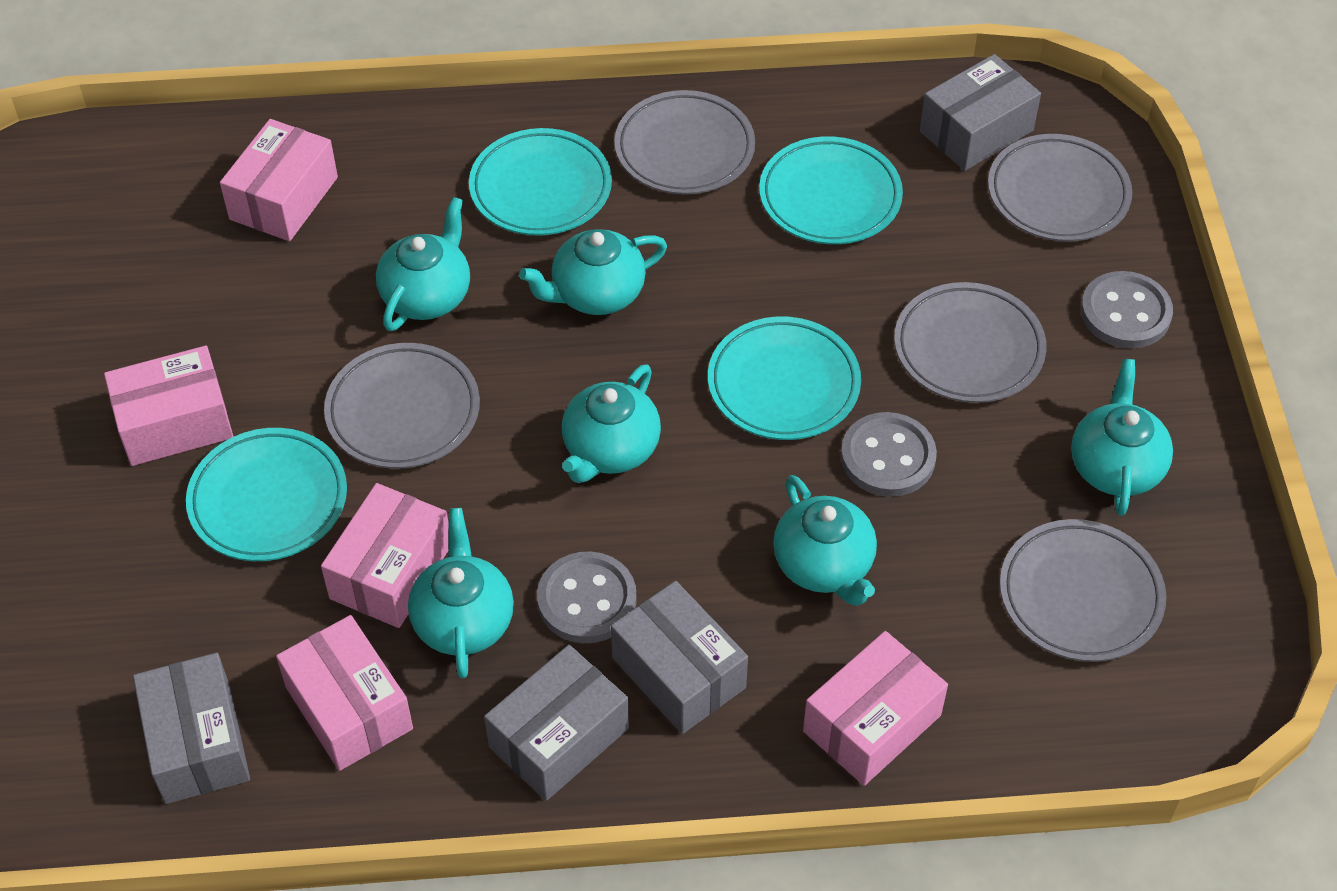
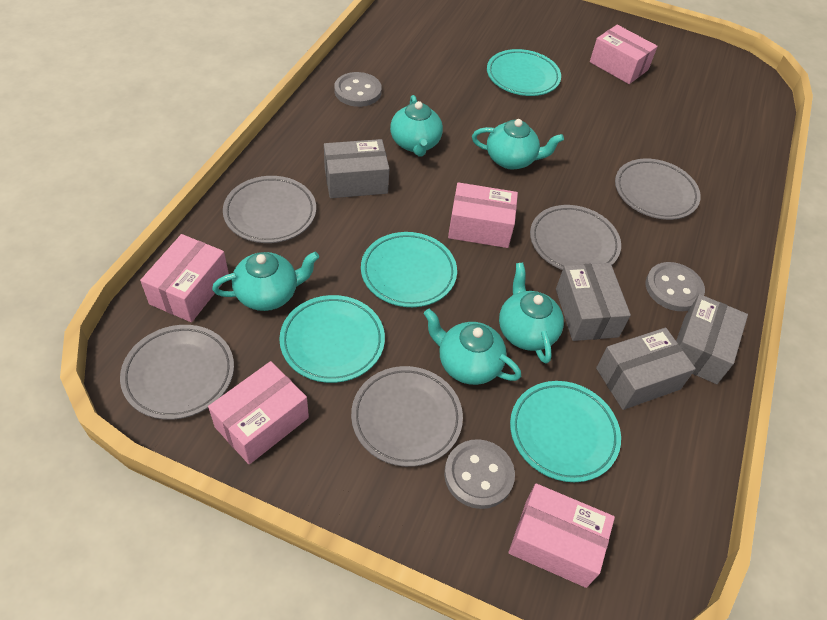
turquoise teapot: [376,197,470,331] [408,508,514,679] [519,229,667,315] [562,364,661,483] [773,475,877,606] [1071,359,1173,516] = 6 -> [212,252,319,311] [390,95,443,157] [424,309,521,385] [472,119,564,169] [499,263,564,364] = 5

